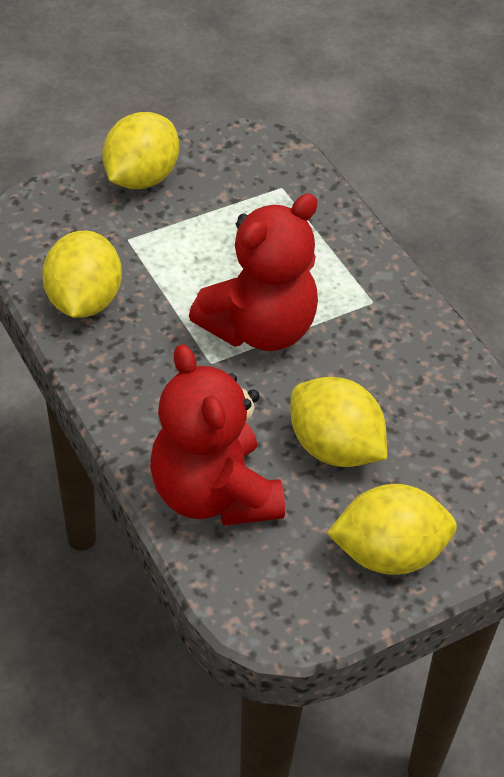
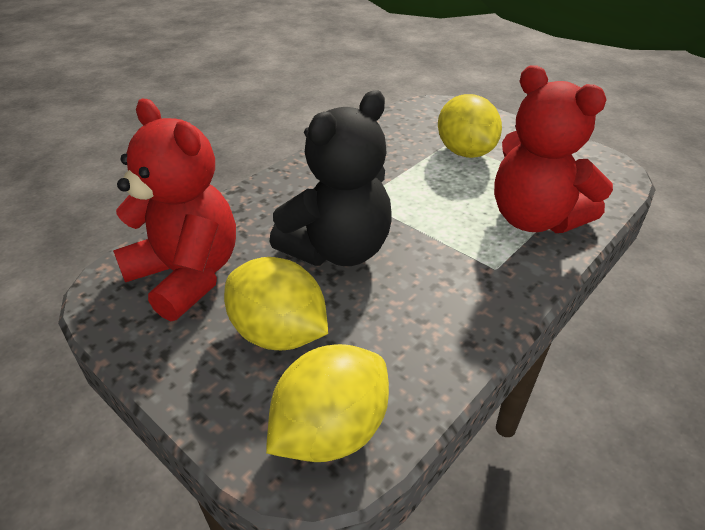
black teddy bear: none = 0 -> [269,90,392,266] = 1
yellow lemon: [42,231,122,318] [102,112,179,189] [290,377,387,467] [327,484,457,575] = 4 -> [224,257,328,350] [266,344,389,462] [438,94,502,158] = 3

